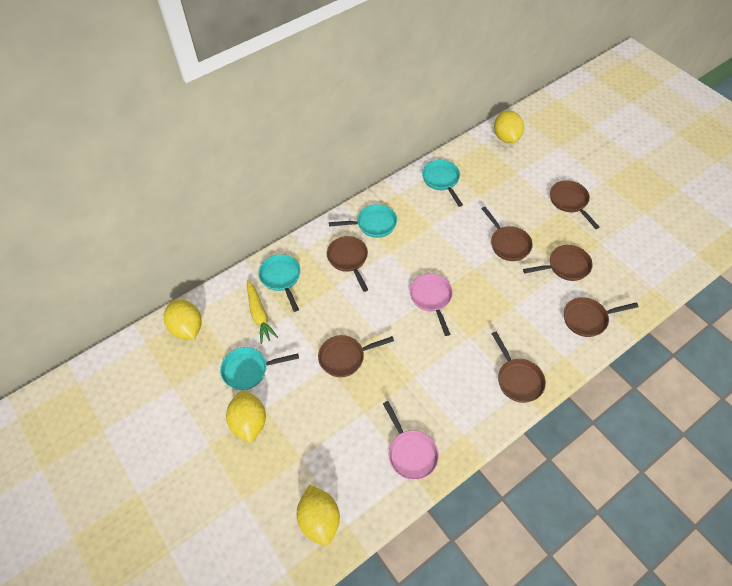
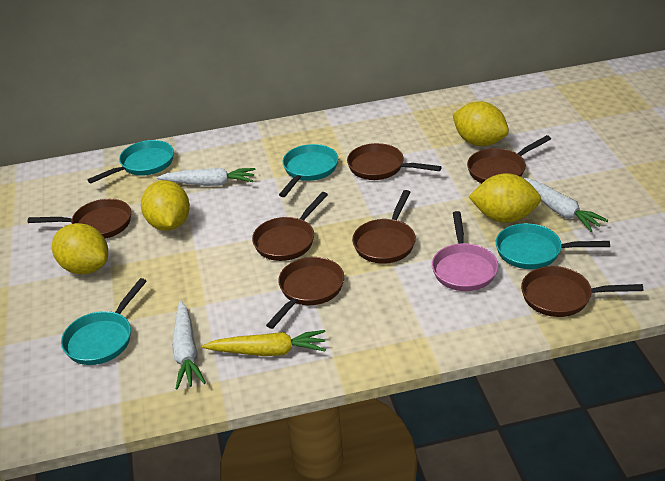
pink pan: [383,401,439,480] [410,274,453,336] = 2 -> [432,211,498,291] = 1
white carrot: none = 0 -> [157,168,256,186] [172,300,206,390] [522,177,608,232] = 3

